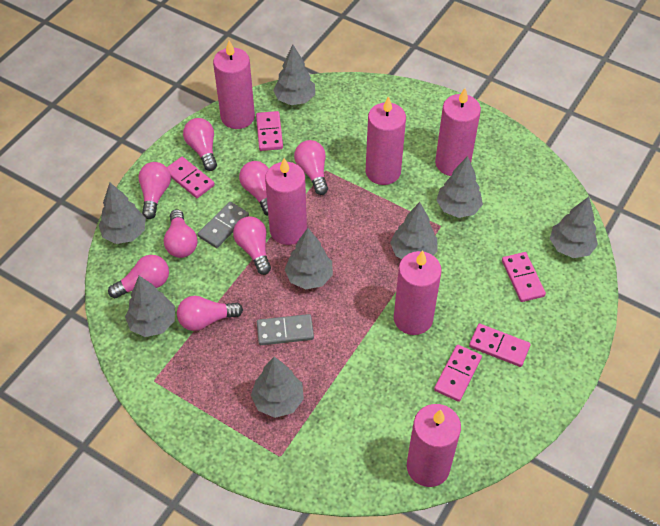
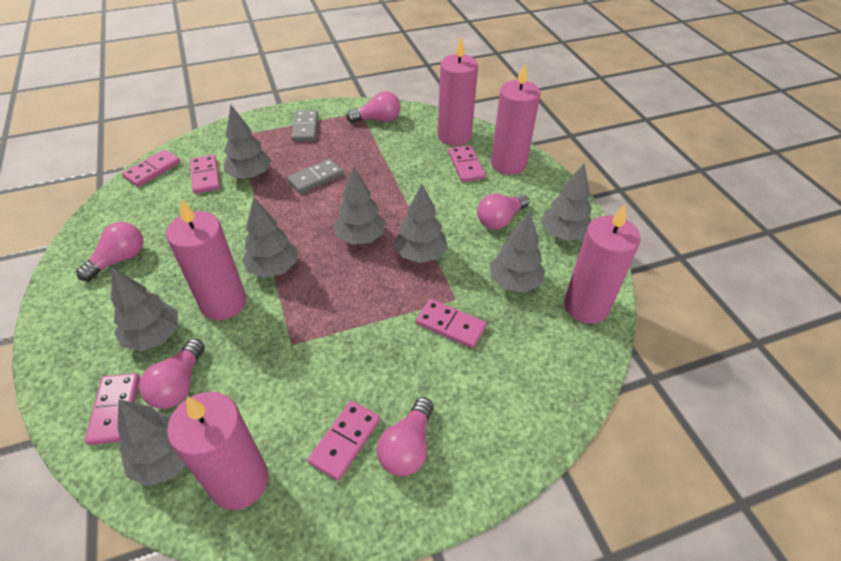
pink candle: [213,40,255,129] [265,158,307,245] [365,96,406,185] [394,250,442,335] [407,404,461,487] [435,88,481,176] = 6 -> [166,200,246,320] [167,392,268,510] [438,37,478,146] [491,63,541,175] [564,205,641,324] = 5
pink domino: [167,157,215,198] [256,111,283,151] [434,345,482,402] [469,324,530,367] [502,252,546,302] = 5 -> [84,373,140,445] [122,149,180,187] [190,155,220,194] [307,401,380,481] [416,299,487,348] [448,145,486,182] = 6
pink light bulb: [108,255,169,298] [138,162,171,219] [164,209,197,258] [177,296,243,331] [183,118,217,171] [233,216,271,275] [239,161,269,216] [294,140,328,195] = 8 -> [76,222,143,281] [139,339,205,409] [346,91,401,123] [377,397,433,476] [477,194,530,229] = 5

